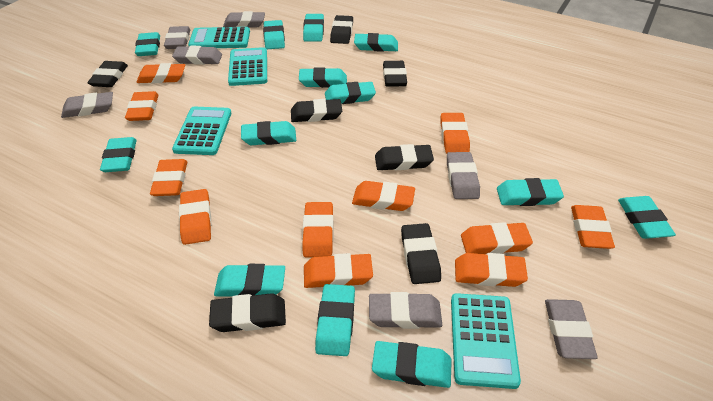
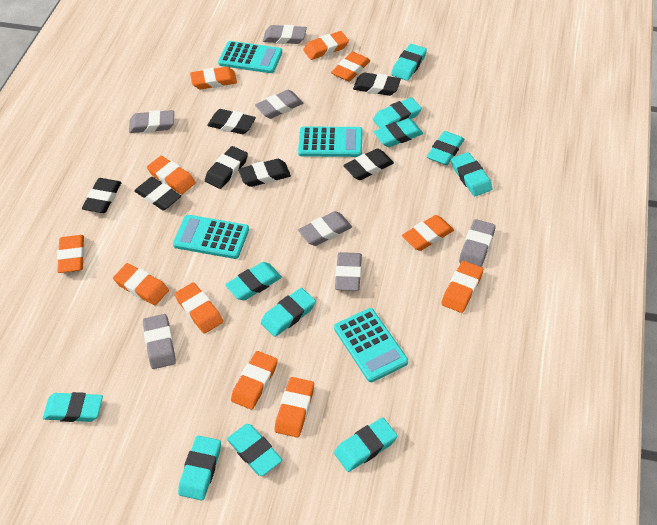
turquoise eraser: [100,137,137,172] [135,32,160,56] [214,264,285,296] [241,121,296,145] [263,20,285,49] [299,67,347,88] [303,14,324,42] [315,284,355,356] [325,82,376,104] [354,33,398,52] [372,341,452,388] [497,178,564,206] [618,196,676,239] = 13 -> [43,392,103,422] [178,435,221,501] [225,262,282,300] [227,424,282,476] [261,288,316,337] [334,418,397,472] [373,97,422,129] [374,118,423,147] [391,44,427,81] [427,131,464,165] [451,152,492,196] = 11

